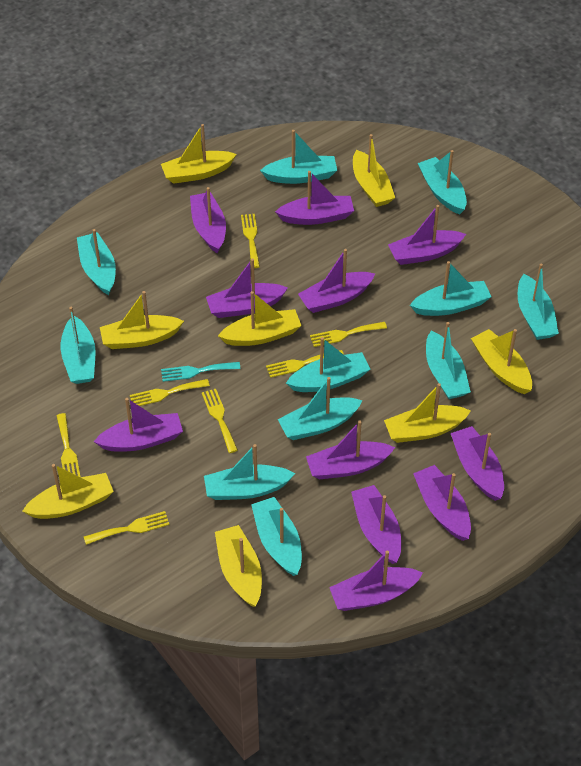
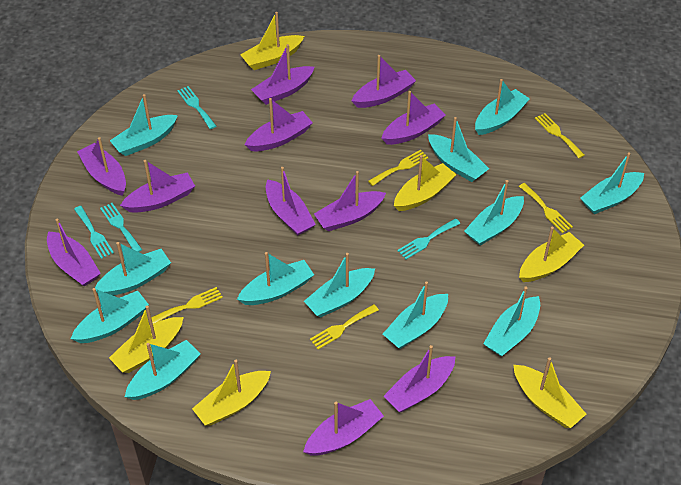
turquoise boat: [61,307,96,384] [77,229,116,295] [204,444,295,500] [251,497,302,576] [260,130,337,184] [278,377,363,440] [286,337,370,392] [410,261,491,316] [418,150,467,215] [426,322,471,399] [518,263,559,340] = 11 -> [71,288,149,343] [95,242,171,296] [110,94,178,156] [125,340,200,400] [237,252,314,305] [304,253,375,317] [383,281,448,349] [428,117,489,182] [464,180,524,246] [475,79,530,135] [483,287,540,356] [580,152,644,214] = 12
turquoise fork: [161,362,240,382] = 1 -> [74,206,114,259] [100,203,142,252] [177,86,216,129] [397,218,460,259] = 4
yellow boat: [22,464,114,519] [100,291,184,349] [161,124,237,184] [215,525,262,607] [218,291,302,346] [353,134,395,207] [384,383,471,443] [471,329,532,394] = 8 -> [109,305,184,373] [192,360,271,426] [240,12,304,70] [394,155,457,211] [514,357,586,428] [519,227,584,282] = 6
yellow fork: [56,413,80,477] [84,511,170,545] [130,379,210,406] [202,389,238,453] [241,214,260,268] [266,350,344,378] [310,322,387,347] = 7 -> [151,287,223,323] [310,304,379,350] [368,150,429,186] [519,183,573,233] [535,113,584,158] = 5

